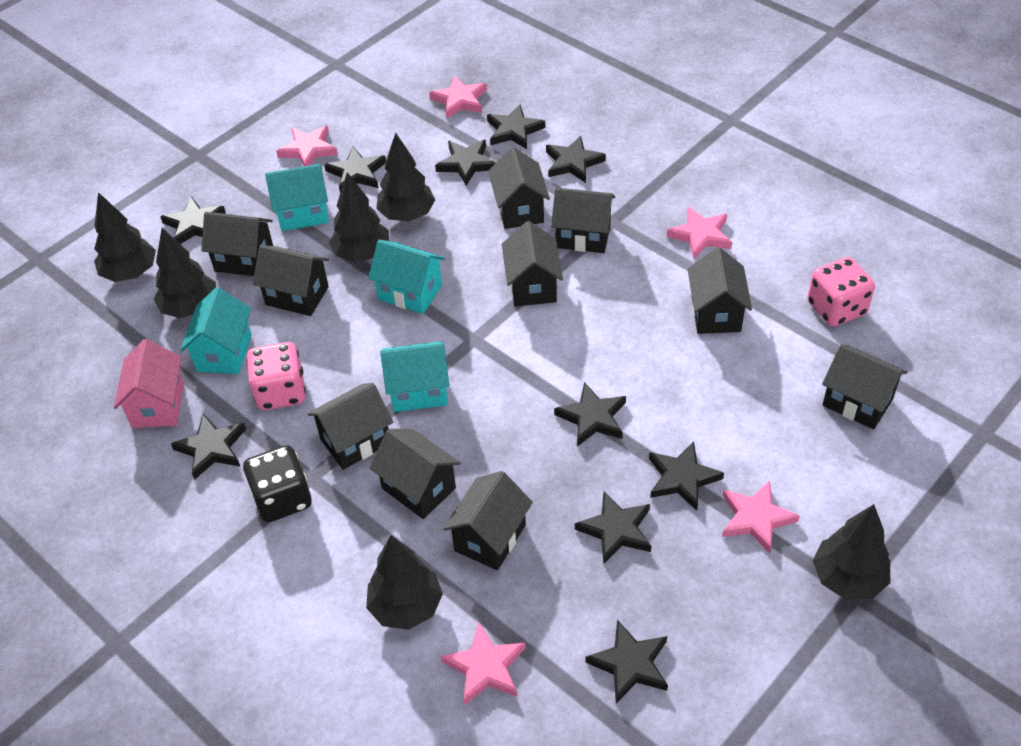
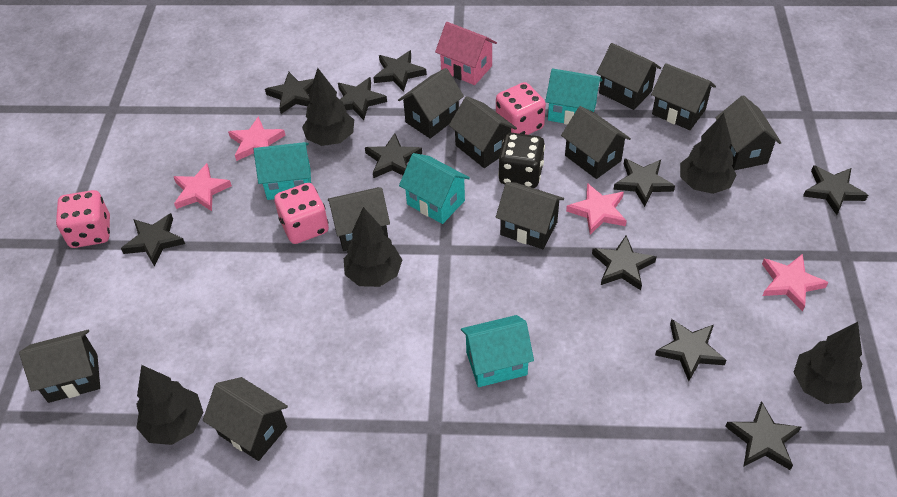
black tree: [94,192,156,282] [154,228,216,318] [329,172,389,262] [366,535,443,630] [376,133,435,221] [813,504,890,599] = 6 -> [136,365,203,445] [302,68,354,146] [344,207,402,287] [680,113,737,194] [793,322,862,404] = 5
pink dice: [246,342,306,410] [807,257,875,327] = 2 -> [56,190,110,248] [274,183,329,244] [496,82,546,135] = 3
pink star: [276,126,338,166] [429,75,487,119] [441,623,525,706] [667,207,732,259] [722,481,800,554] = 5 -> [174,163,232,211] [228,116,286,161] [566,183,627,235] [762,254,829,311] = 4

